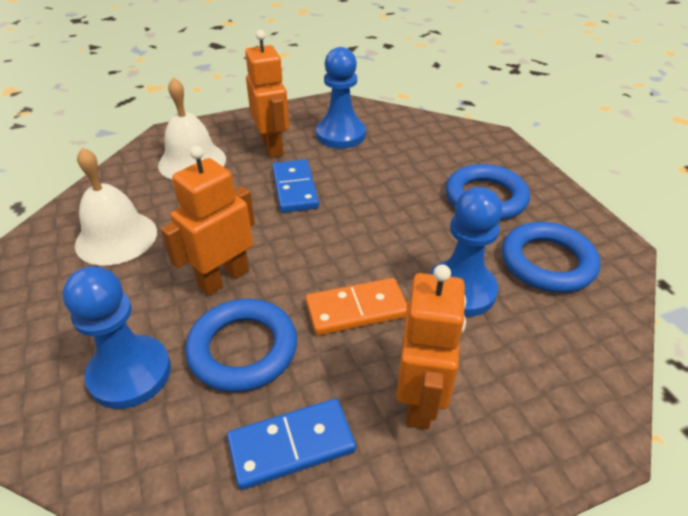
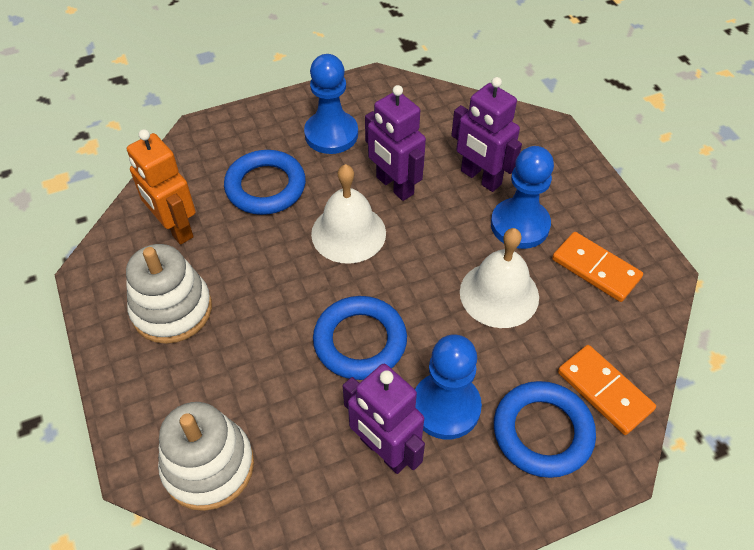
blue domino: [227,399,356,490] [272,159,319,213] = 2 -> none = 0
orange domino: [306,278,407,335] = 1 -> [552,232,643,302] [558,345,656,435] = 2
orange robot: [161,146,255,296] [245,30,289,158] [396,264,467,429] = 3 -> [127,129,196,245] = 1
purple robot: none = 0 -> [343,364,425,474] [365,85,426,201] [451,77,522,192] = 3
white stacking toy: none = 0 -> [126,244,212,344] [158,402,254,511] = 2

